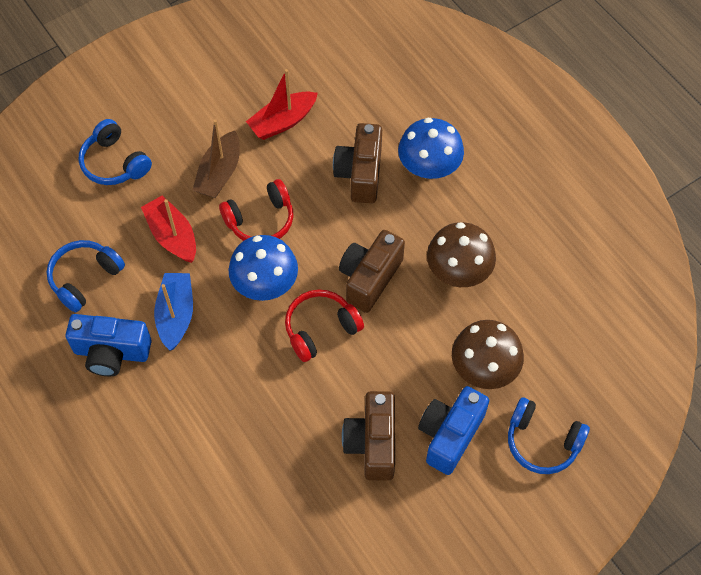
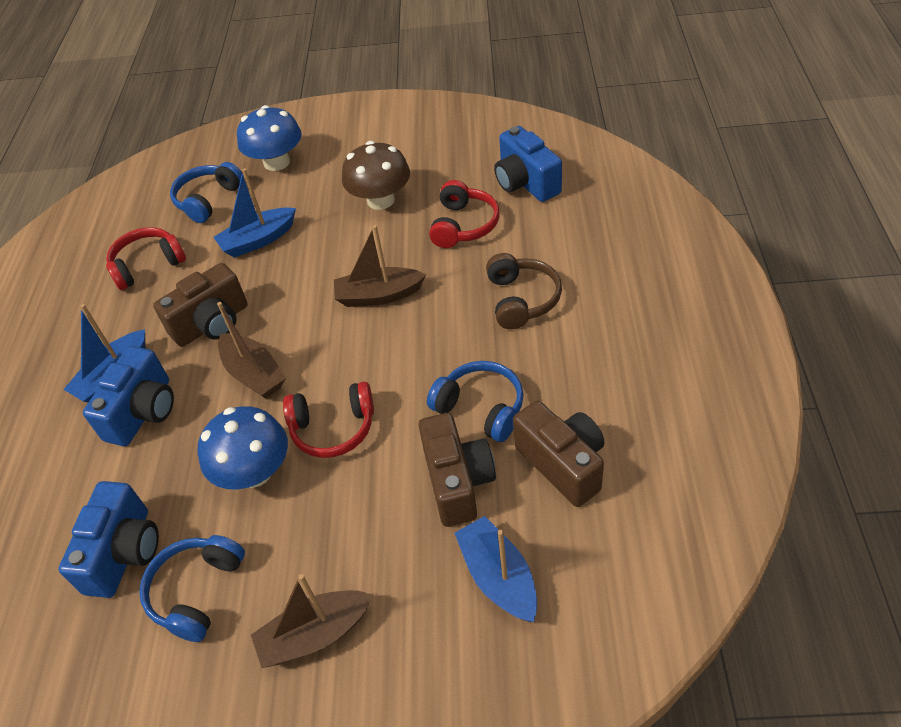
blue boat: [154,273,193,350] = 1 -> [63,304,145,402] [214,168,296,258] [455,516,537,622] = 3
blue camera: [65,314,152,376] [418,386,489,475] = 2 -> [58,481,159,598] [83,346,174,446] [494,126,562,202] = 3
brown boat: [193,119,240,198] = 1 -> [217,302,286,399] [251,574,373,668] [334,225,426,307] = 3
brown headphones: none = 0 -> [486,253,562,329] = 1
brown mushroom: [427,222,496,287] [452,320,524,389] = 2 -> [342,141,410,210] = 1
red boat: [141,195,196,263] [246,69,318,140] = 2 -> none = 0
red headphones: [219,179,294,241] [285,289,364,362] = 2 -> [106,227,186,290] [283,382,374,458] [429,180,500,248] = 3

